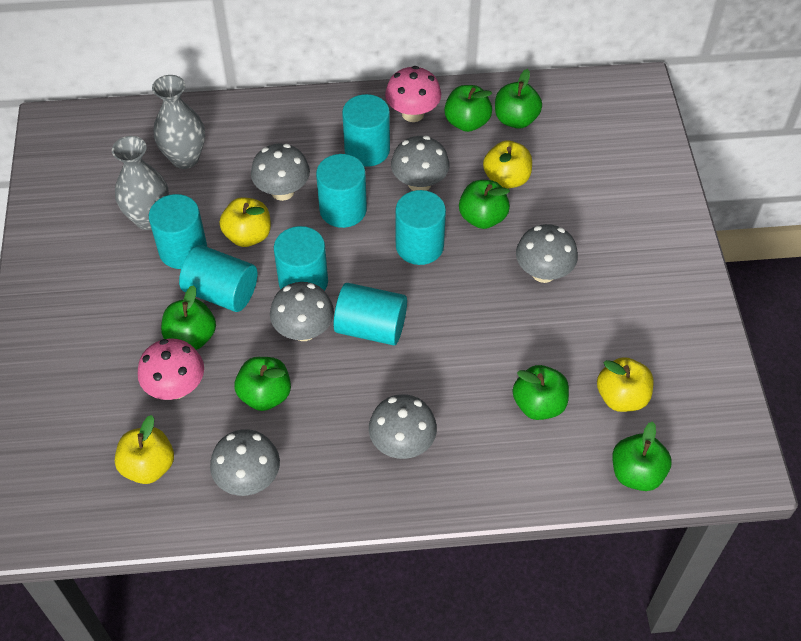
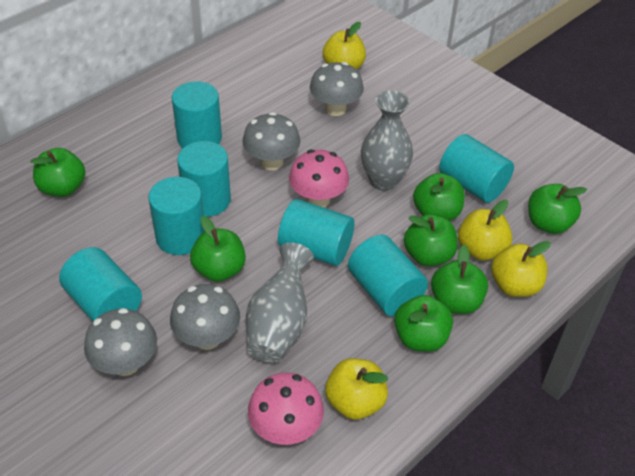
grey mushroom: [210,429,280,496] [251,144,310,201] [270,282,334,341] [369,394,437,459] [391,136,449,191] [516,224,578,283] = 6 -> [84,308,157,376] [170,284,240,350] [242,112,300,170] [310,62,364,116] = 4

